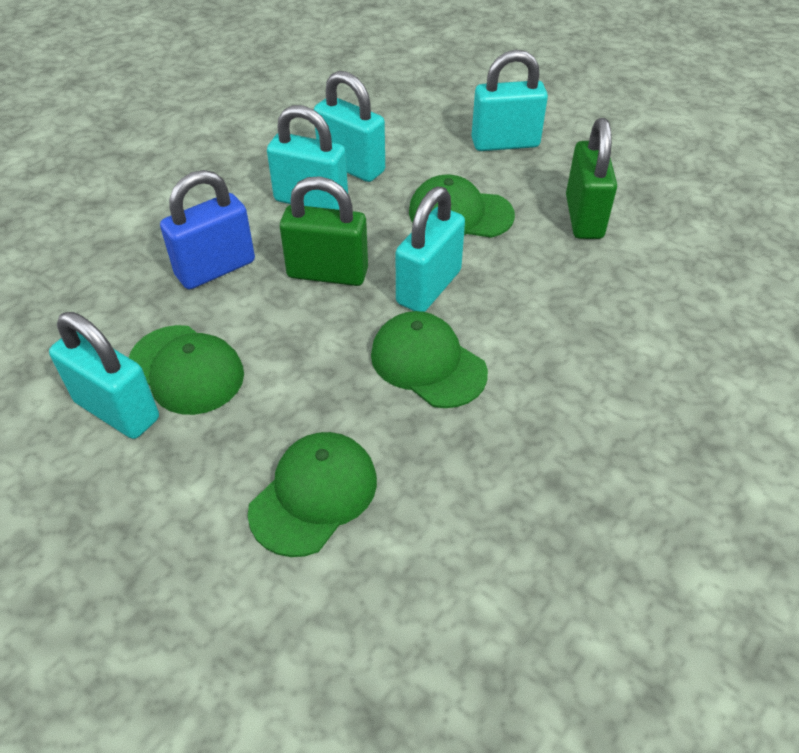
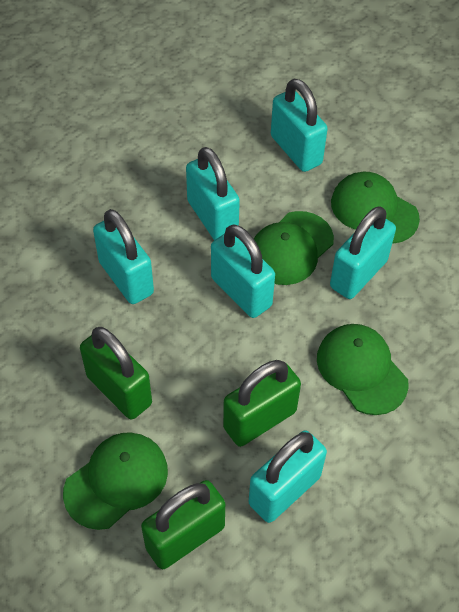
blue padlock: [160,170,255,289] = 1 -> none = 0
green padlock: [280,176,368,286] [566,118,617,239] = 2 -> [80,327,152,420] [141,480,225,569] [223,360,301,447] = 3
turquoise padlock: [49,312,159,439] [267,105,348,210] [314,71,385,182] [396,187,465,312] [471,50,548,151] = 5 -> [93,209,154,304] [186,147,240,240] [211,225,275,318] [249,430,327,523] [271,79,328,172] [330,206,396,299] = 6

